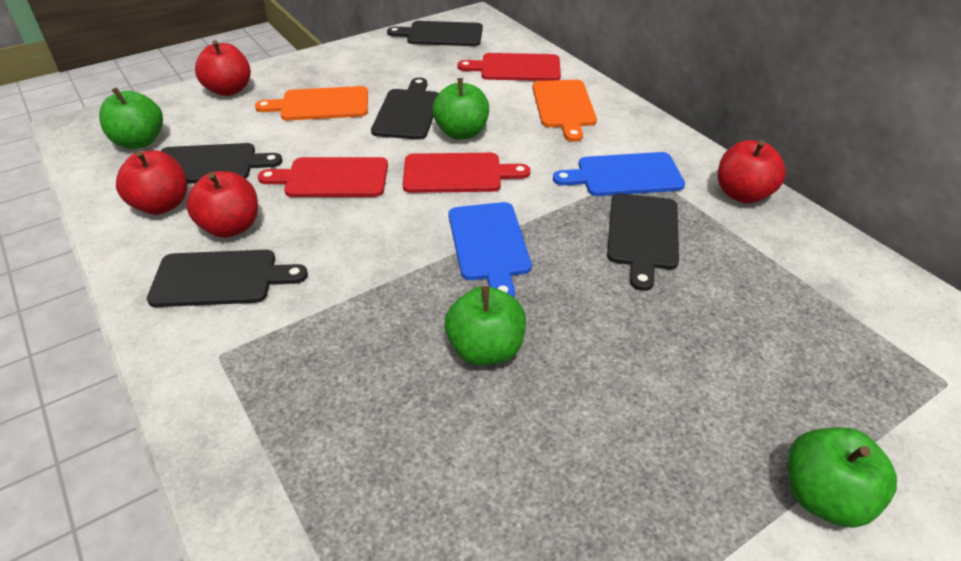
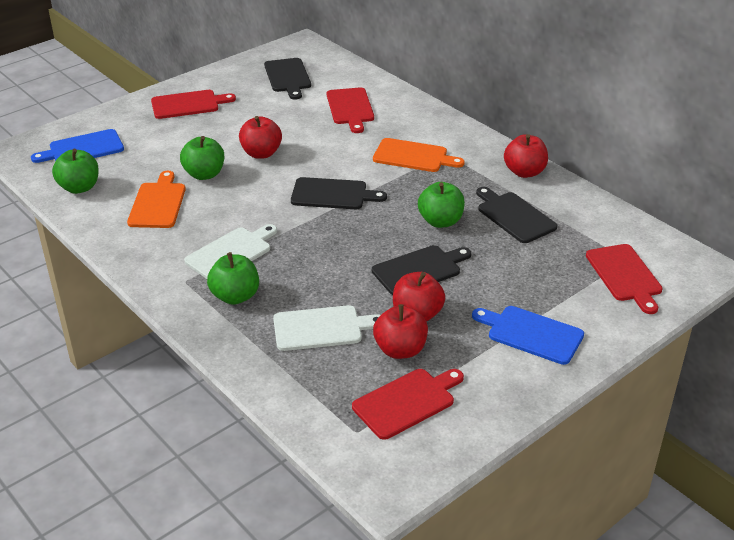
black cutting board: [147,250,308,307] [161,143,282,183] [371,78,439,140] [387,21,483,46] [607,193,679,291] = 5 -> [264,58,311,99] [291,177,387,209] [372,245,471,295] [476,187,558,243] = 4
red cutting board: [258,157,388,197] [403,153,530,193] [457,53,561,81] = 3 -> [151,90,236,119] [327,88,374,133] [352,369,464,440] [586,244,663,314] = 4
white cutting board: none = 0 -> [184,224,277,279] [273,305,380,351] = 2

